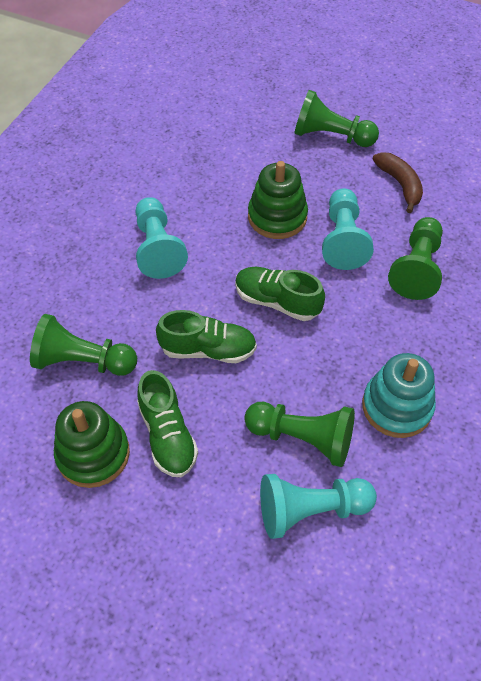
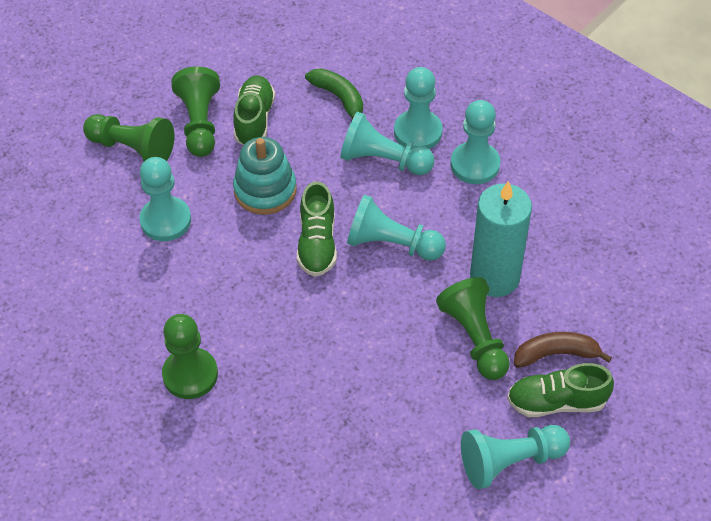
green banana: none = 0 -> [305,68,363,119] = 1
green stacking toy: [54,401,130,488] [248,161,308,239] = 2 -> none = 0
turquoise candle: none = 0 -> [470,181,532,297] = 1
turquoise pawn: [135,197,188,279] [260,474,377,539] [322,188,374,270] = 3 -> [139,157,191,241] [340,112,435,175] [347,195,446,261] [394,67,443,149] [451,100,500,184] [461,425,570,489] = 6

